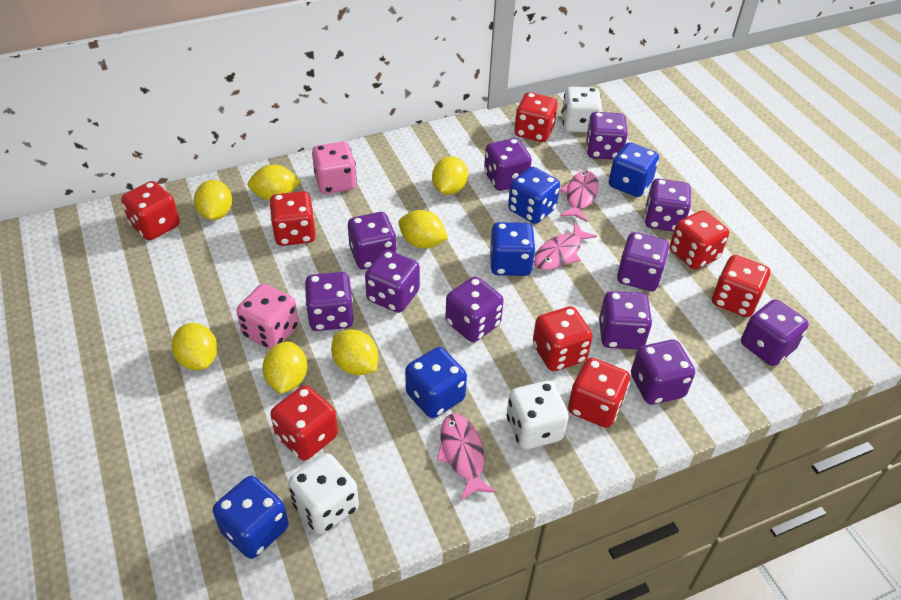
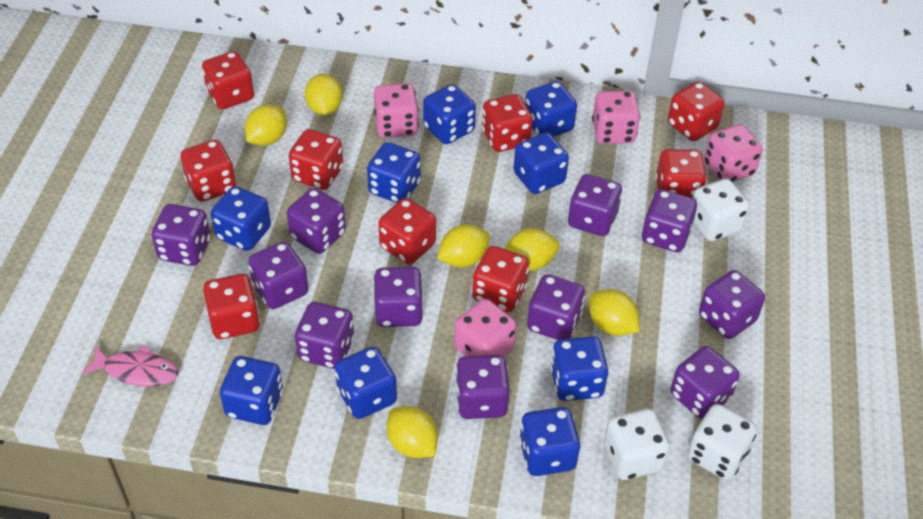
blue dice: [213,476,288,559] [405,347,467,418] [490,222,536,276] [508,167,560,224] [609,143,659,197] = 5 -> [211,186,271,251] [220,356,283,425] [335,346,397,419] [367,142,421,203] [423,84,476,144] [513,132,569,194] [519,407,580,476] [525,81,577,137] [550,336,608,401] = 9
pink dice: [236,284,299,349] [312,142,357,194] = 2 -> [374,83,419,138] [454,299,517,357] [592,91,641,144] [704,124,763,182] = 4
pink fish: [436,414,496,500] [533,223,597,270] [559,171,599,222] = 3 -> [82,345,178,387] = 1
red dice: [121,181,180,240] [269,191,316,246] [270,385,338,460] [514,92,558,142] [533,306,593,371] [568,358,630,428] [670,210,729,270] [712,255,770,317] = 8 -> [181,140,236,202] [202,51,254,109] [203,274,260,339] [289,129,343,190] [378,198,436,264] [472,246,529,312] [482,94,533,152] [655,149,707,198] [668,81,725,141] = 9
yellow lemon: [172,323,217,370] [194,180,232,220] [248,165,301,201] [262,341,307,394] [331,329,378,375] [398,210,448,248] [432,156,468,195] = 7 -> [245,105,287,146] [305,74,343,115] [387,406,438,458] [437,224,490,267] [505,228,560,271] [589,289,639,336] = 6

